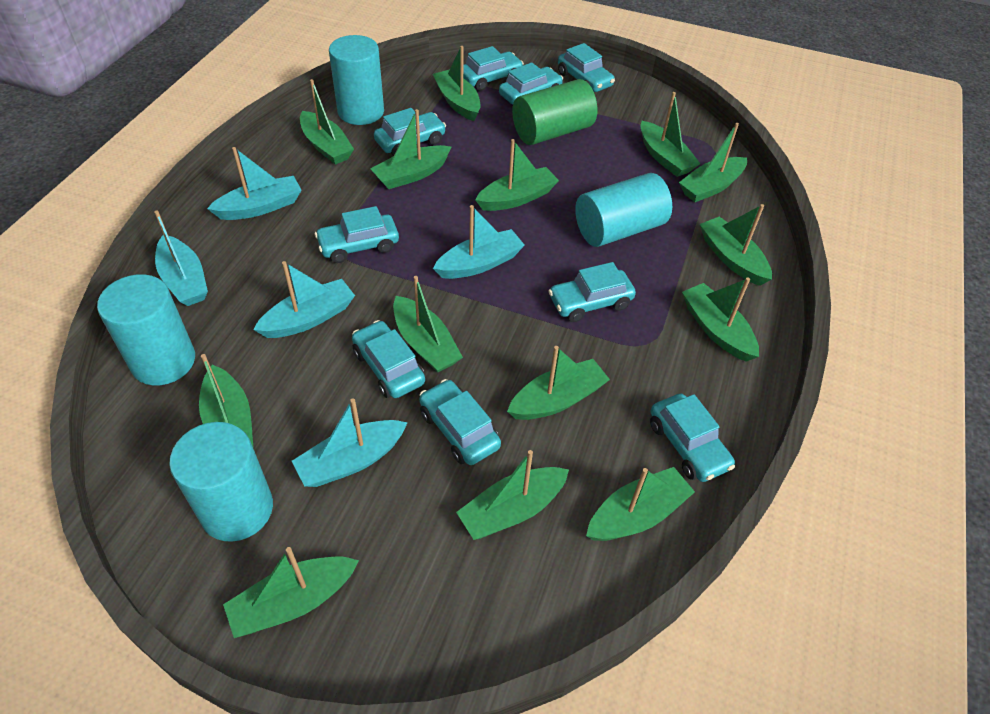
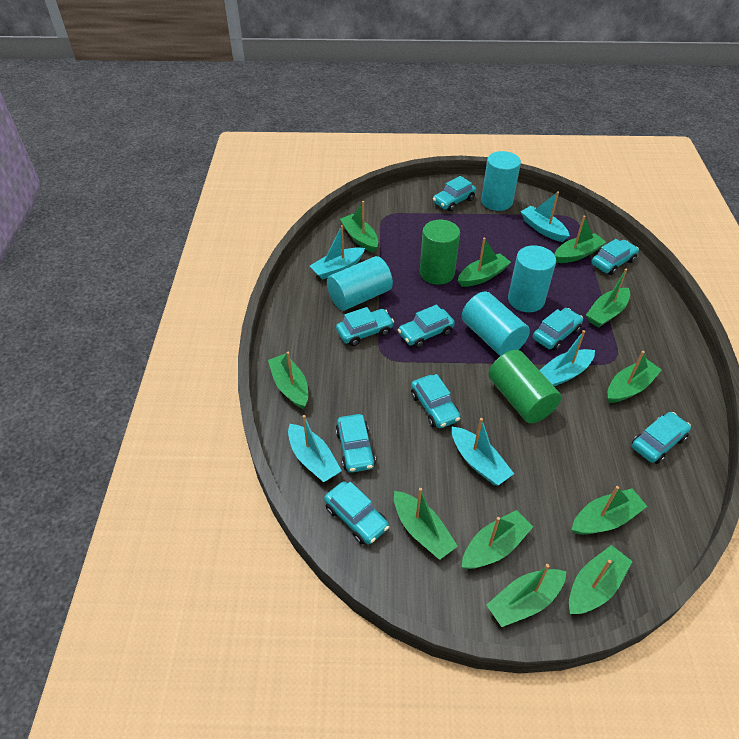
green boat: [199,354,253,446] [223,547,359,638] [300,79,354,165] [370,109,452,189] [393,276,463,373] [433,46,481,121] [456,450,569,540] [475,139,559,211] [507,346,610,420] [586,467,695,541] [640,92,701,177] [679,123,747,202] [682,278,759,362] [700,204,772,286] = 14 -> [268,352,308,409] [340,201,378,253] [394,488,458,560] [458,238,511,287] [462,510,533,569] [487,564,567,627] [554,215,606,263] [569,545,632,614] [572,486,648,535] [586,269,630,328] [608,351,662,403] = 11
green cylinder: [512,79,597,145] = 1 -> [420,220,460,285] [488,350,561,423] = 2

